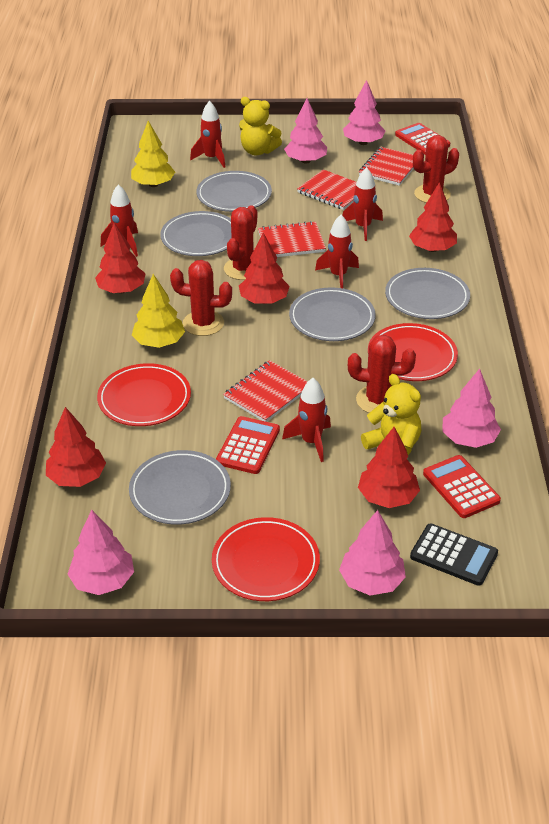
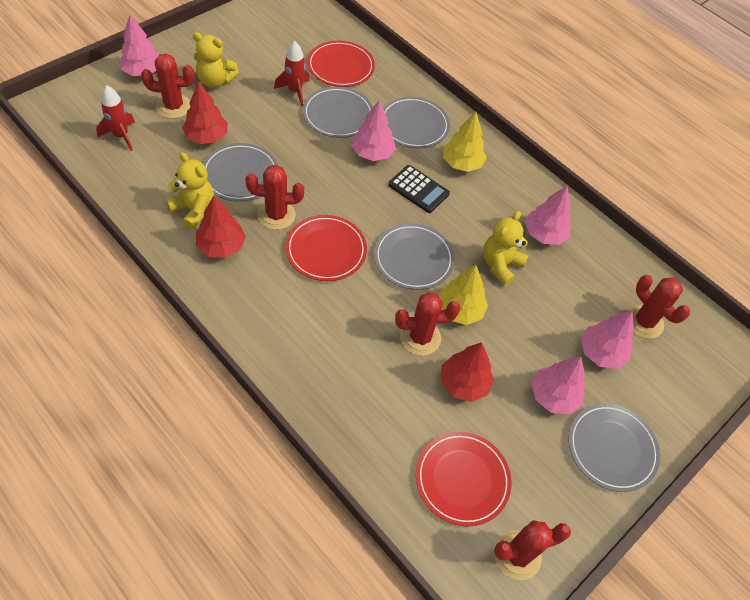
red cactus: [170,260,232,336] [224,205,257,280] [348,334,416,413] [413,135,459,203] = 4 -> [141,53,194,119] [245,165,304,230] [395,292,461,356] [494,520,571,580] [627,275,690,339] = 5
red calculator: [216,416,280,474] [395,123,450,155] [423,455,501,518] = 3 -> none = 0
red notebook: [223,360,308,422] [258,221,326,257] [297,169,357,210] [359,147,414,186] = 4 -> none = 0
red rocket: [101,184,138,257] [190,101,225,168] [282,378,331,462] [315,215,359,288] [342,167,383,241] = 5 -> [96,85,135,151] [274,41,309,106] = 2
red tree: [46,407,106,487] [95,223,146,293] [239,233,290,304] [358,427,420,508] [409,182,457,252] = 5 -> [182,82,228,144] [196,196,246,258] [441,342,494,402] = 3
yellow teddy bear: [239,97,282,156] [361,374,422,455] = 2 -> [166,152,214,229] [193,32,239,88] [483,211,528,286] = 3

